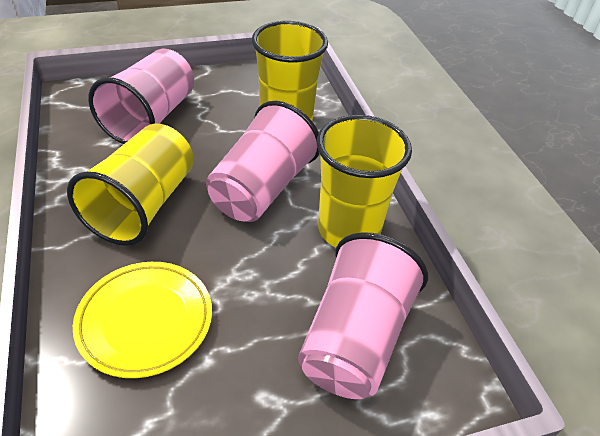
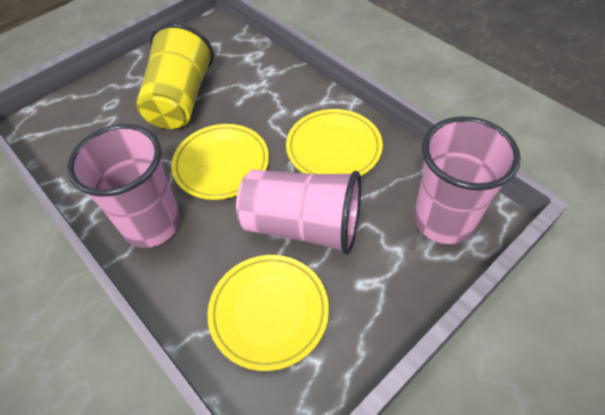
yellow cup: [67,123,194,246] [252,21,328,122] [317,115,412,247] = 3 -> [136,23,214,129] = 1
yellow plate: [73,262,212,378] = 1 -> [171,124,269,200] [208,255,329,371] [286,109,383,176] = 3

